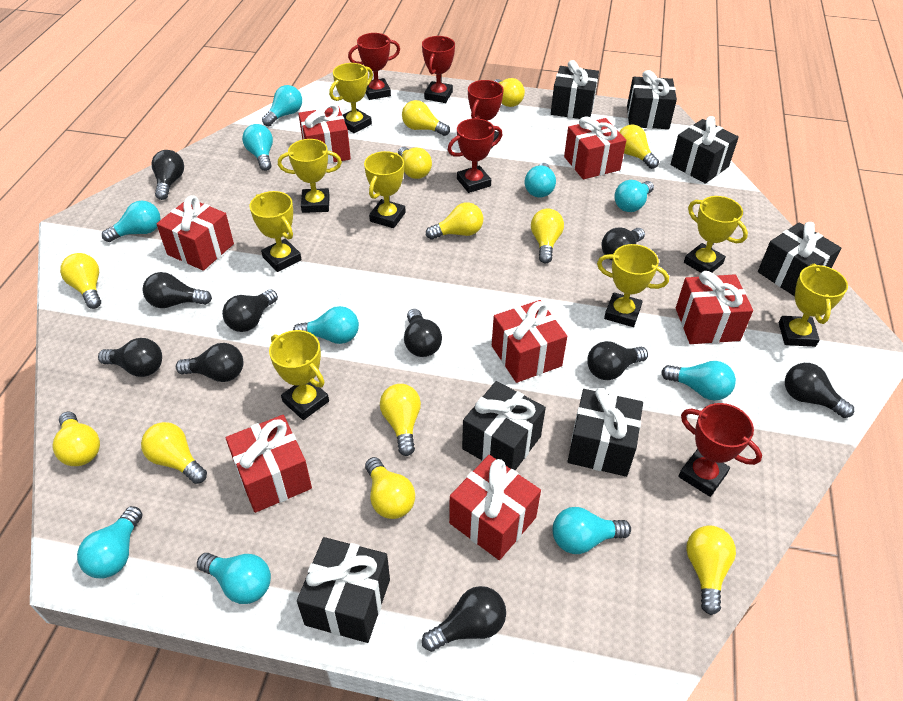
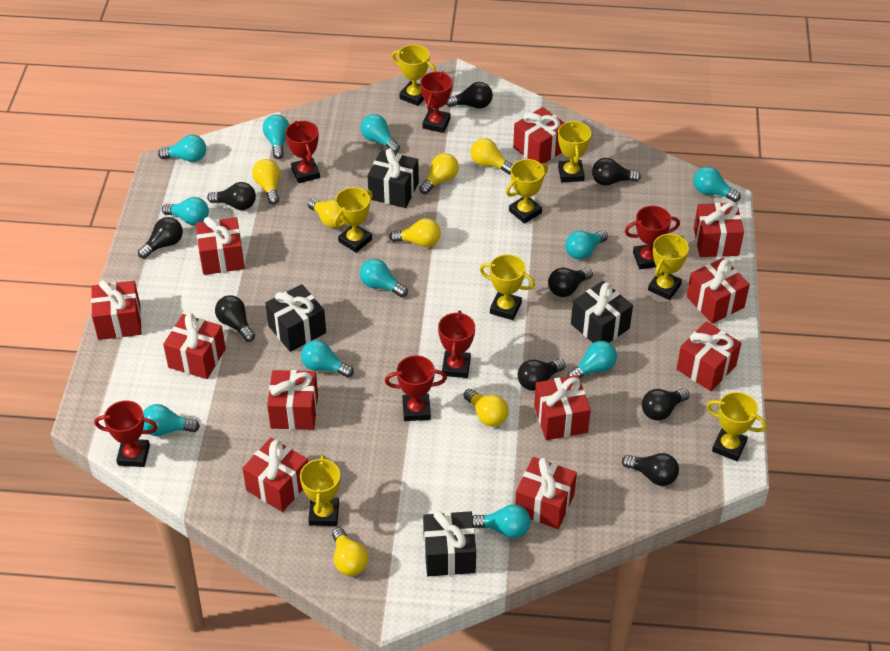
black gift: [297,537,390,643] [462,381,546,470] [551,60,599,119] [567,387,643,477] [627,70,677,129] [671,116,739,184] [758,222,841,296] = 7 -> [265,284,326,352] [368,148,419,208] [423,511,476,576] [571,281,633,343] = 4
black light bulb: [98,338,162,377] [143,272,212,308] [152,150,184,200] [176,343,243,382] [222,289,278,332] [404,309,442,357] [422,586,506,652] [587,341,648,380] [602,227,645,260] [785,363,854,418] = 10 -> [138,217,183,259] [207,182,256,210] [215,295,255,342] [446,82,493,109] [518,359,565,391] [548,268,593,297] [592,158,641,186] [622,453,679,486] [642,388,690,420] = 9
red gift: [157,195,234,271] [226,415,312,513] [298,103,351,164] [449,455,541,560] [492,300,567,383] [564,116,626,179] [676,271,753,344] = 7 -> [91,280,141,340] [163,313,226,379] [196,217,245,275] [242,438,308,512] [267,370,318,430] [513,107,564,164] [515,457,577,529] [534,375,591,440] [677,321,741,391] [687,258,750,324] [694,202,744,257] = 11
red trophy: [348,33,400,100] [422,36,455,103] [448,118,503,193] [468,80,504,150] [678,403,762,497] = 5 -> [94,400,158,467] [285,120,320,183] [385,355,447,421] [420,71,452,133] [438,311,475,378] [625,206,680,269] = 6
turquoise light bulb: [77,506,142,578] [102,201,160,242] [197,553,271,604] [242,124,273,171] [262,85,302,126] [293,306,359,344] [525,163,556,198] [553,507,631,554] [614,180,654,212] [661,361,736,401] = 10 -> [143,404,200,436] [158,135,206,162] [162,197,209,225] [263,114,289,159] [301,340,354,378] [360,114,400,153] [360,259,408,297] [472,504,530,538] [565,230,608,260] [567,341,617,378] [693,166,741,202] = 11
yellow light bulb: [52,412,100,466] [60,253,101,309] [141,422,207,484] [365,457,415,519] [380,384,421,456] [398,147,432,179] [402,100,450,136] [426,202,483,240] [495,78,525,107] [531,209,564,263] [619,125,659,169] [686,525,736,615] = 12 -> [252,159,280,205] [308,199,343,228] [332,527,368,576] [389,218,441,247] [419,153,459,194] [464,389,509,427] [471,138,512,174] = 7

